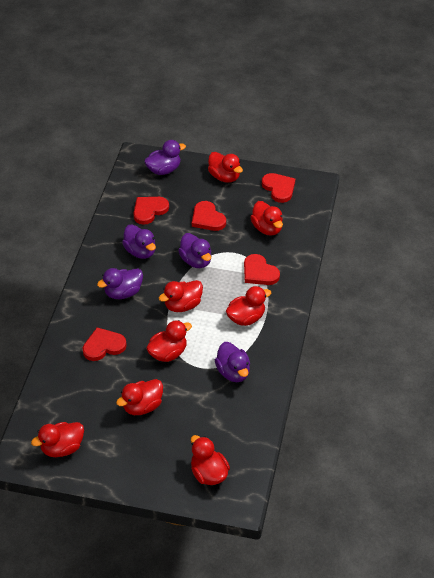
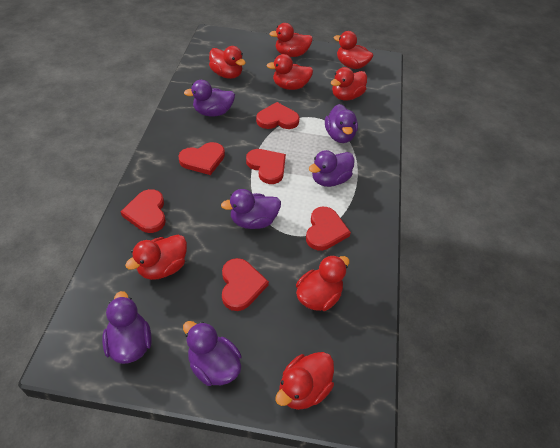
purple duck: [97,268,143,299] [122,224,156,259] [144,140,186,175] [178,233,211,268] [215,342,250,382] = 5 -> [102,291,152,364] [183,321,241,386] [184,80,235,116] [221,189,281,229] [309,150,355,187] [325,104,358,143] = 6
red heart: [83,327,127,361] [133,197,169,225] [192,201,226,231] [244,254,280,285] [262,173,295,203] = 5 -> [121,189,166,233] [178,142,225,175] [222,258,269,311] [246,149,286,184] [256,102,300,129] [306,207,351,251] = 6

